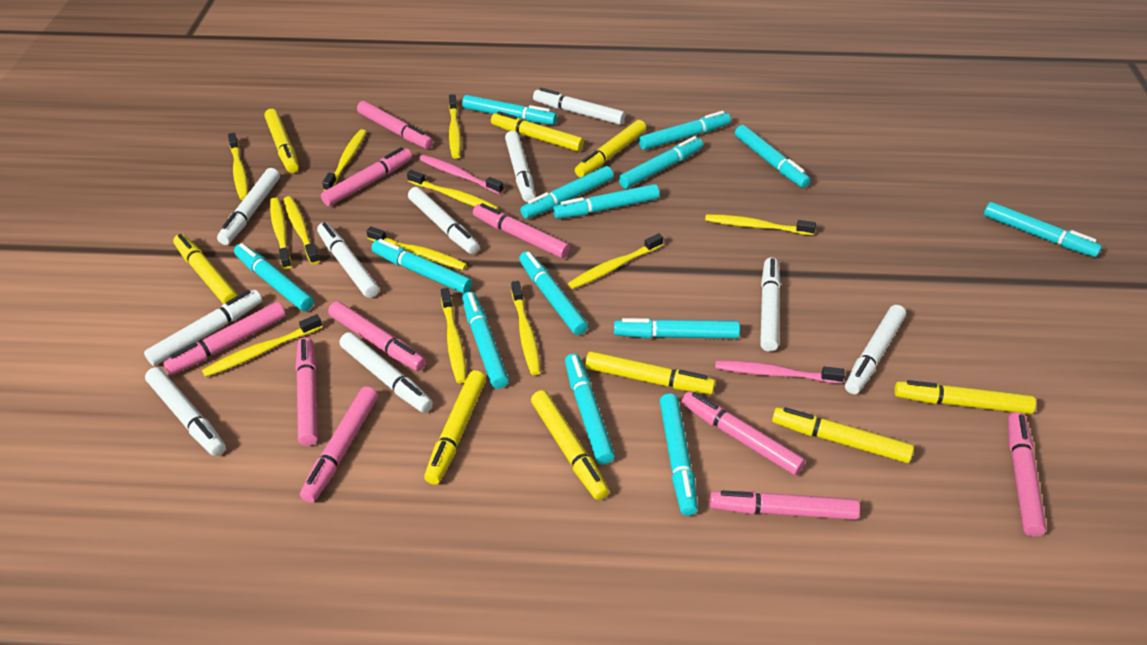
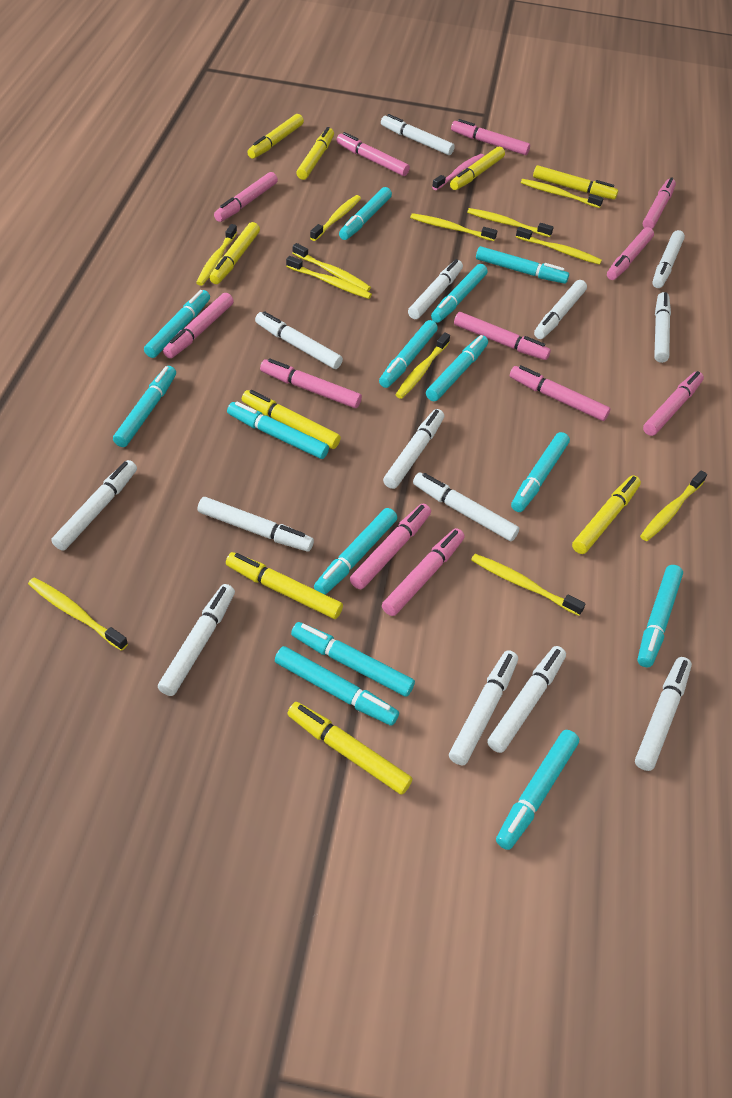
pink marker: [163,302,286,375] [295,337,318,446] [300,386,378,503] [321,147,412,206] [328,301,426,371] [357,101,433,149] [473,203,570,258] [681,391,805,475] [710,490,860,520] [1008,412,1046,537] = 10 -> [163,293,234,358] [214,172,278,222] [260,358,362,408] [336,132,410,176] [350,504,431,589] [382,528,465,616] [451,119,530,155] [454,312,551,360] [510,365,610,421] [607,227,654,280] [643,177,676,229] [643,371,704,436] = 12
pink toothbrush: [419,155,504,194] [715,360,845,384] = 2 -> [432,154,485,190] = 1
white marker: [144,290,262,366] [145,367,226,456] [217,168,280,245] [317,222,379,298] [339,332,433,413] [408,187,479,254] [505,131,535,202] [533,88,625,125] [760,258,781,352] [845,305,906,394] = 10 -> [51,460,137,551] [158,584,235,696] [197,497,314,552] [255,311,343,369] [381,114,455,155] [383,409,444,489] [408,259,463,319] [413,472,519,541] [449,650,518,766] [487,646,566,753] [534,280,587,339] [635,657,692,771] [652,230,685,288] [654,292,671,363] = 14

